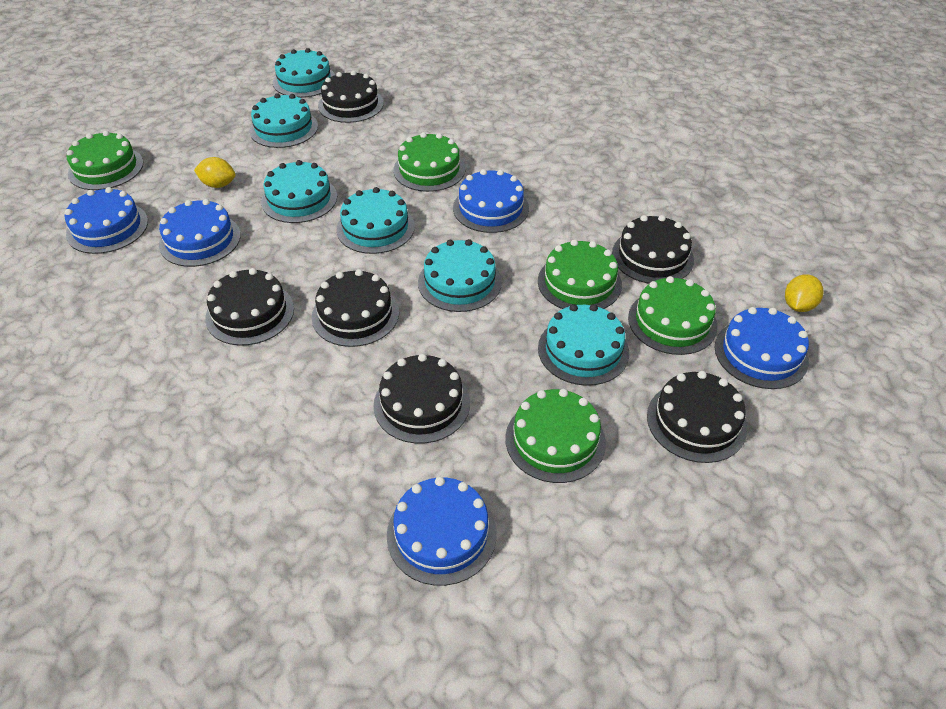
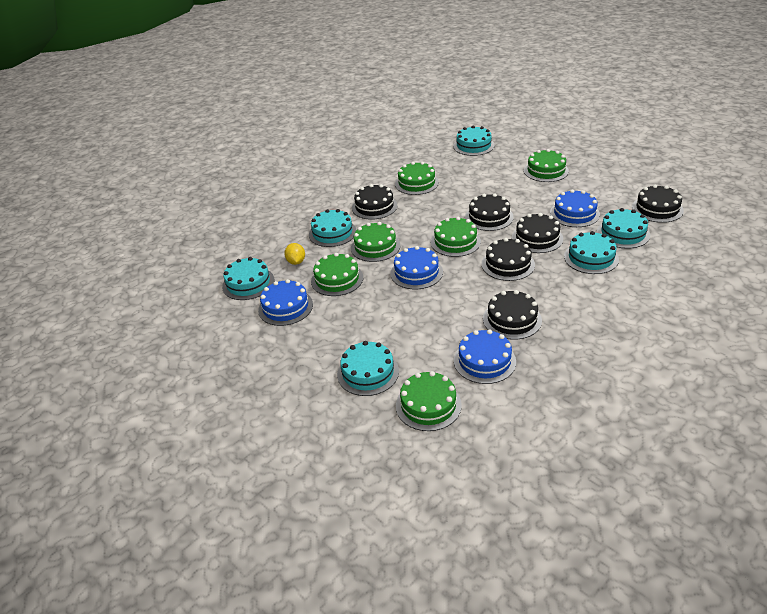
blue cake: [65,187,148,254] [159,199,241,267] [387,477,497,586] [453,169,529,233] [715,307,809,389] = 5 -> [258,279,313,326] [390,246,443,289] [454,329,516,384] [550,189,600,227] = 4
green cake: [66,131,143,190] [393,132,465,192] [505,389,606,483] [538,239,622,309] [628,276,718,355] = 5 -> [311,253,363,296] [351,222,400,262] [395,162,439,195] [396,371,462,431] [431,217,481,257] [524,149,569,182] = 6
yellow lemon: [194,157,236,188] [785,274,824,312] = 2 -> [284,243,305,265] = 1

